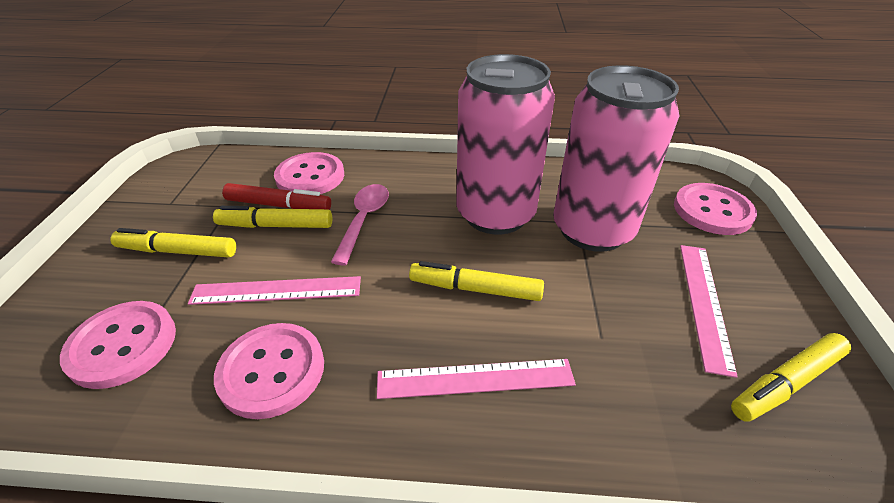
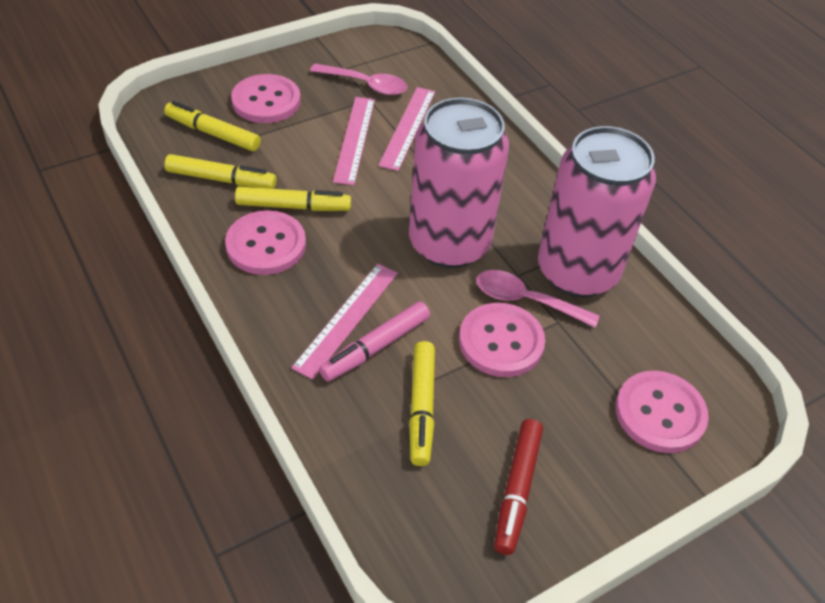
pink marker: none = 0 -> [319,301,430,382] = 1
pink spoon: [331,184,389,266] = 1 -> [310,64,408,95] [476,270,600,327] = 2

